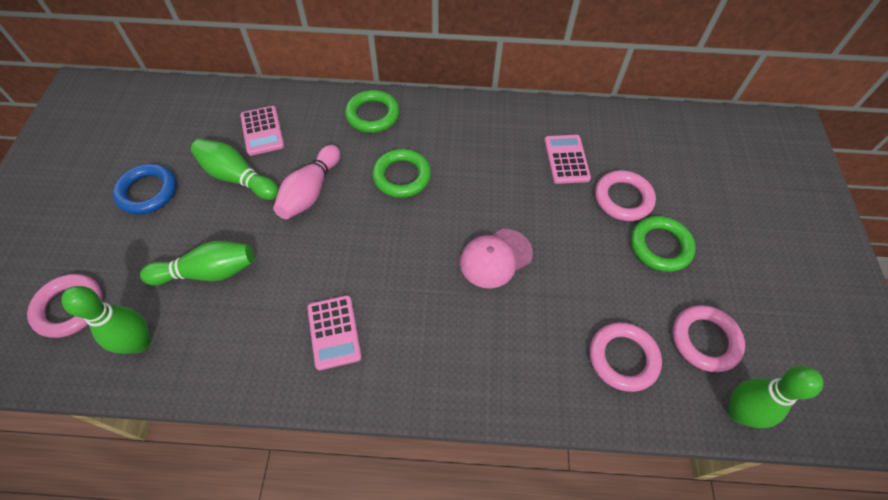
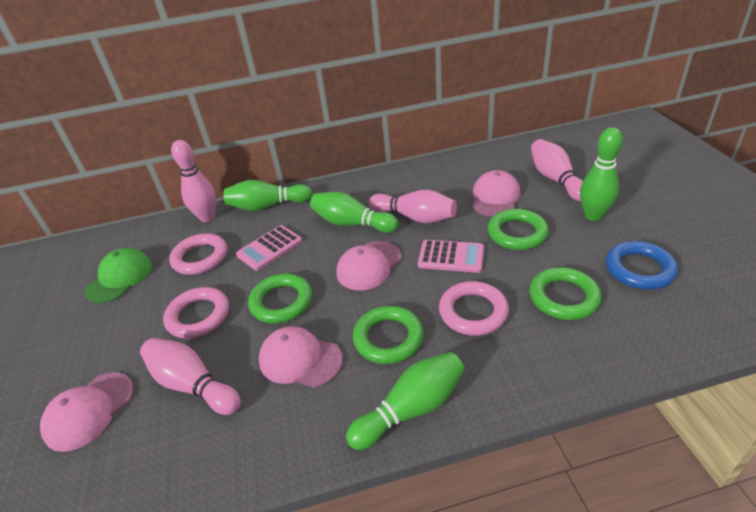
green cap: none = 0 -> [84,248,152,303] = 1
green ring: [345,90,399,133] [372,149,431,198] [631,216,696,272] = 3 -> [248,274,312,324] [353,306,424,364] [488,209,549,250] [529,267,602,320] = 4
pink bowling pin: [273,145,340,219] = 1 -> [140,338,241,415] [171,140,216,222] [369,190,457,224] [531,139,583,201] = 4
pink calculator: [240,106,284,156] [307,295,362,370] [544,135,591,184] = 3 -> [236,225,302,271] [418,240,484,273] = 2
pink cap: [460,229,533,288] = 1 -> [40,372,133,452] [259,326,343,388] [336,241,401,291] [473,170,521,217] = 4
pink ring: [27,274,103,338] [590,322,662,392] [595,170,656,221] [672,305,745,372] = 4 -> [163,287,229,338] [169,233,227,275] [439,281,509,336] = 3

